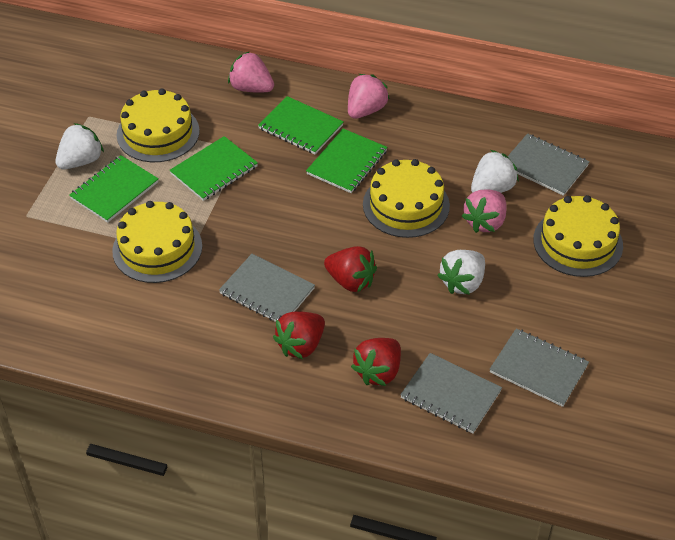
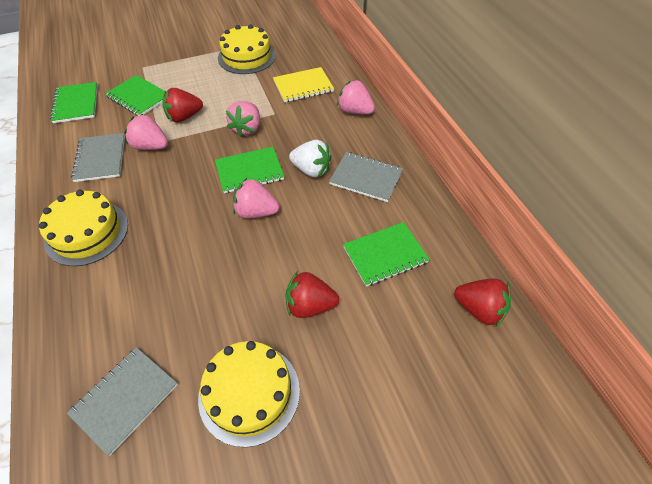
grey notebook: [219,254,315,322] [400,353,502,433] [489,328,589,407] [508,133,589,196] = 4 -> [67,347,178,456] [71,133,125,182] [329,152,403,202] = 3
pink strawberry: [228,51,274,93] [348,74,390,119] [462,190,507,233] = 3 -> [124,114,168,150] [226,101,260,137] [233,178,280,218] [337,80,375,114] = 4
white strawberry: [56,123,104,169] [437,250,485,295] [471,150,519,193] = 3 -> [289,140,331,177] = 1
yellow cake: [112,201,202,283] [117,89,200,162] [363,159,450,238] [533,195,623,277] = 4 -> [39,190,128,266] [198,341,300,447] [218,24,276,74] = 3
yellow notebook: none = 0 -> [273,67,334,102] = 1

